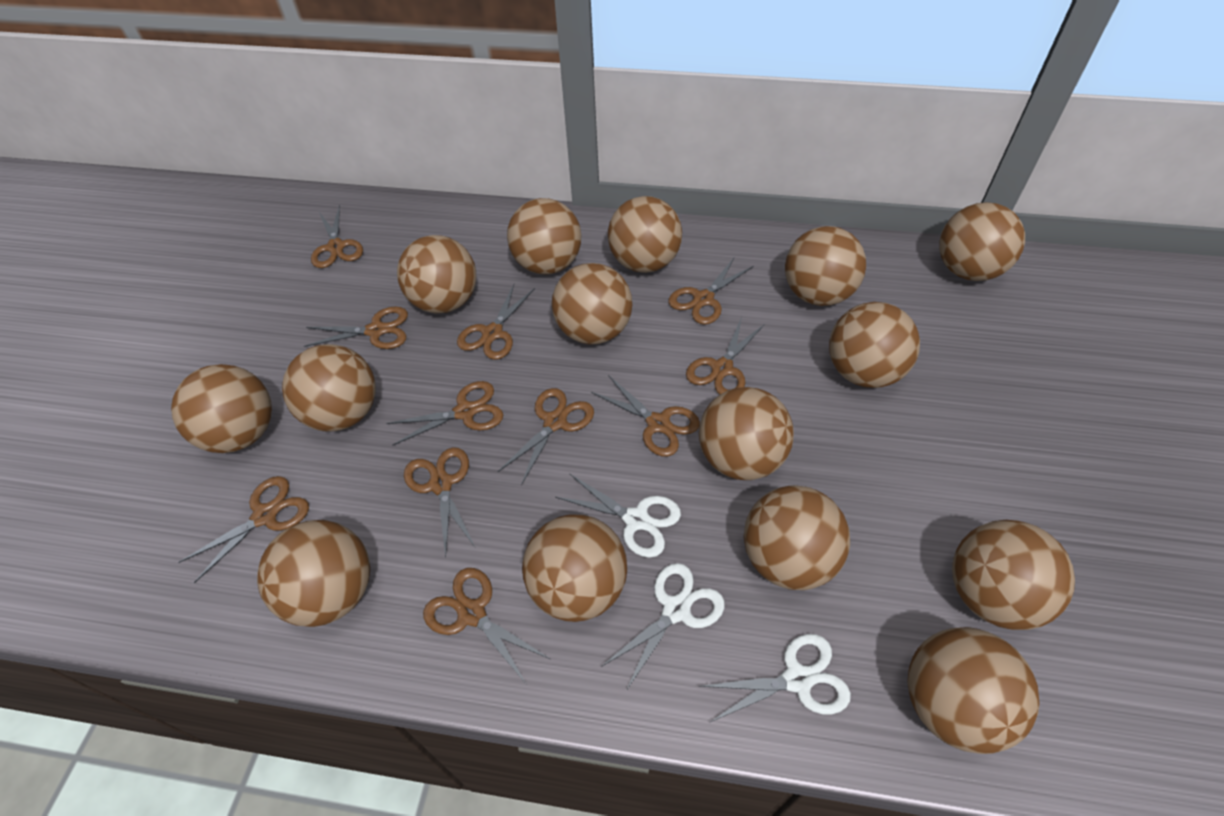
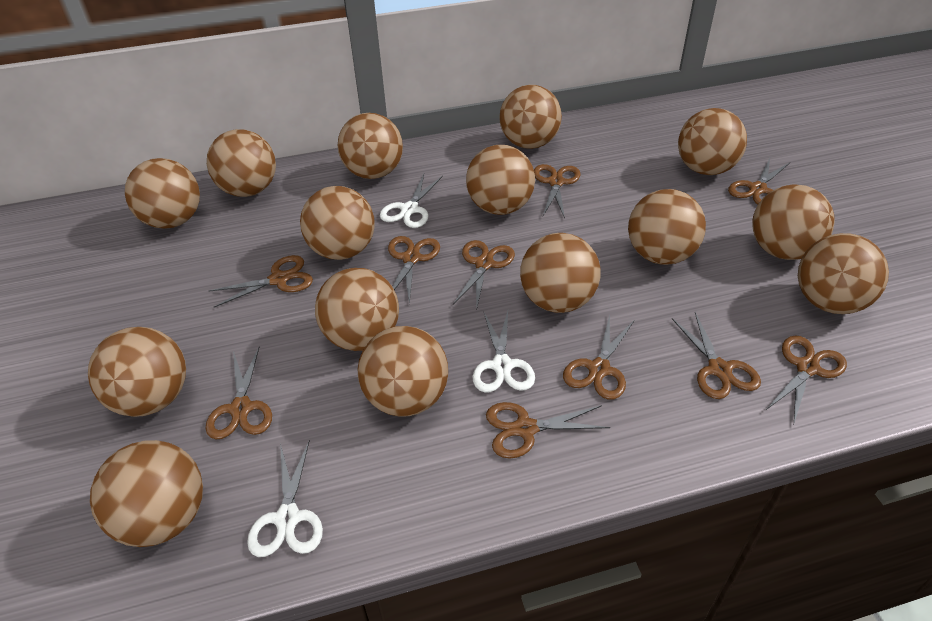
brown scissors: [178,476,309,583] [304,306,408,349] [311,205,363,268] [386,381,503,446] [404,447,475,558] [423,568,550,685] [457,284,535,360] [498,388,594,485] [591,375,700,457] [668,258,753,325] [686,317,765,394] = 11 -> [205,347,272,439] [209,255,313,307] [388,236,440,304] [453,240,515,311] [486,402,610,458] [534,164,580,219] [563,315,634,400] [671,312,761,399] [728,158,790,205] [766,336,847,423] = 10

